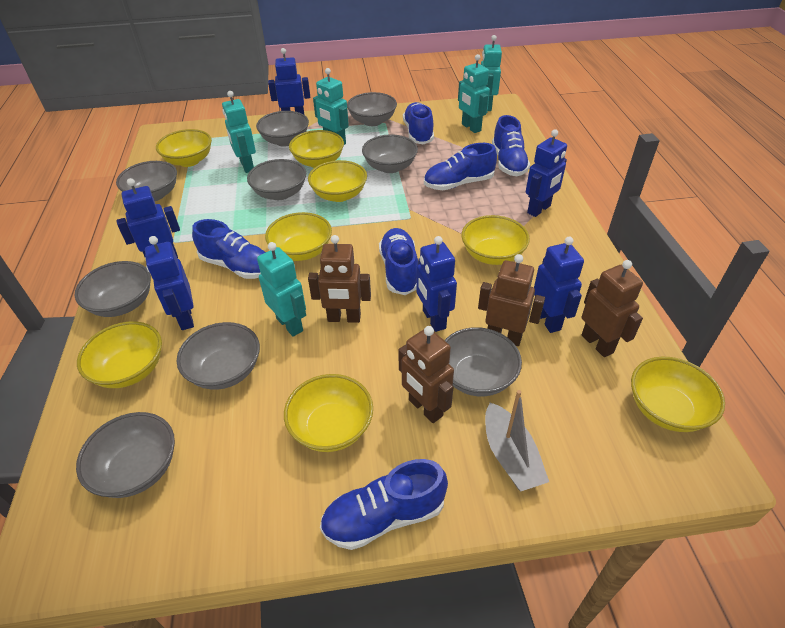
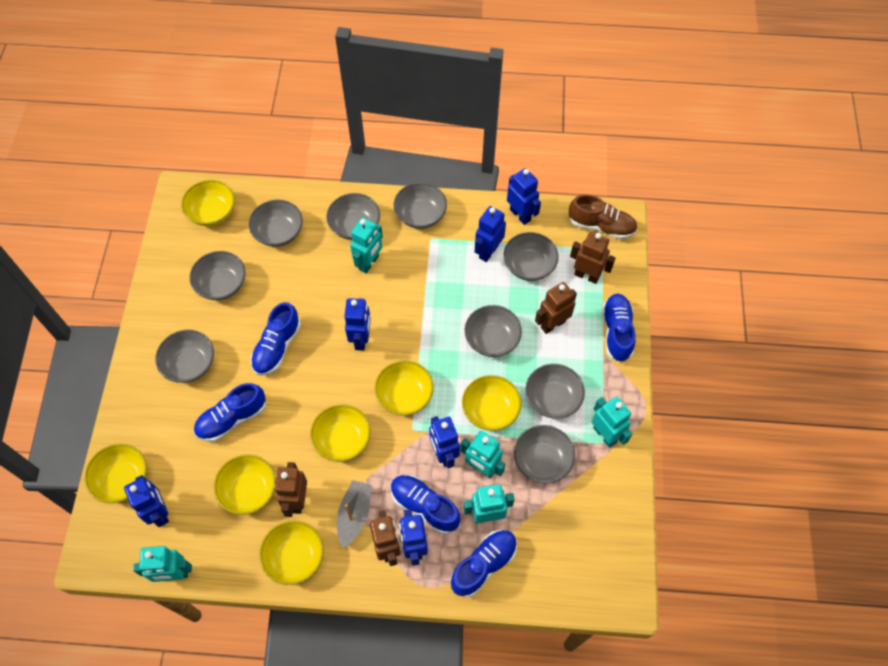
blue shoe: [192,219,266,279] [320,459,448,550] [379,228,418,295] [403,102,434,145] [424,143,497,190] [492,115,530,176] = 6 -> [194,383,266,442] [251,302,301,376] [391,475,461,534] [450,530,517,598] [602,294,636,363] = 5
brown shoe: none = 0 -> [568,194,637,239] = 1
yellow bowl: [77,322,162,388] [156,129,212,167] [265,212,332,261] [284,374,373,452] [289,130,344,168] [308,160,367,202] [461,215,530,265] [631,357,725,432] = 8 -> [84,444,147,503] [181,180,235,226] [214,454,276,515] [259,520,324,585] [310,404,371,462] [375,361,434,415] [462,375,522,431] = 7

